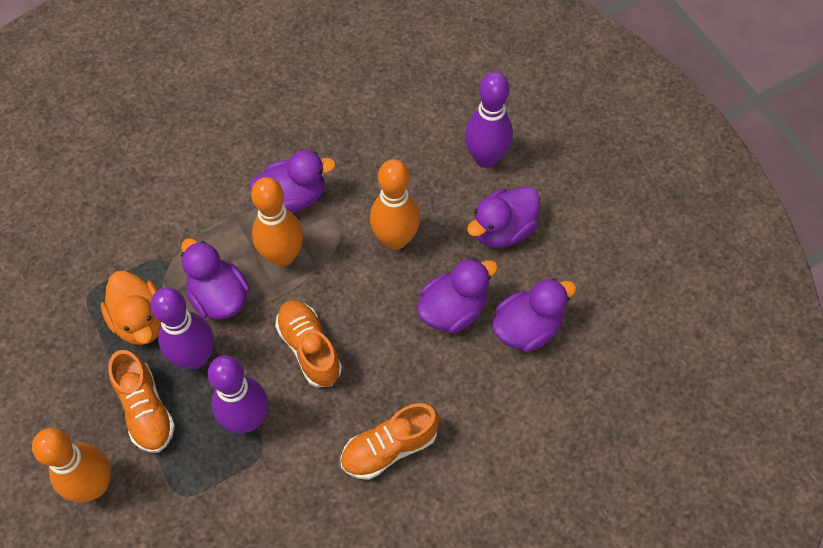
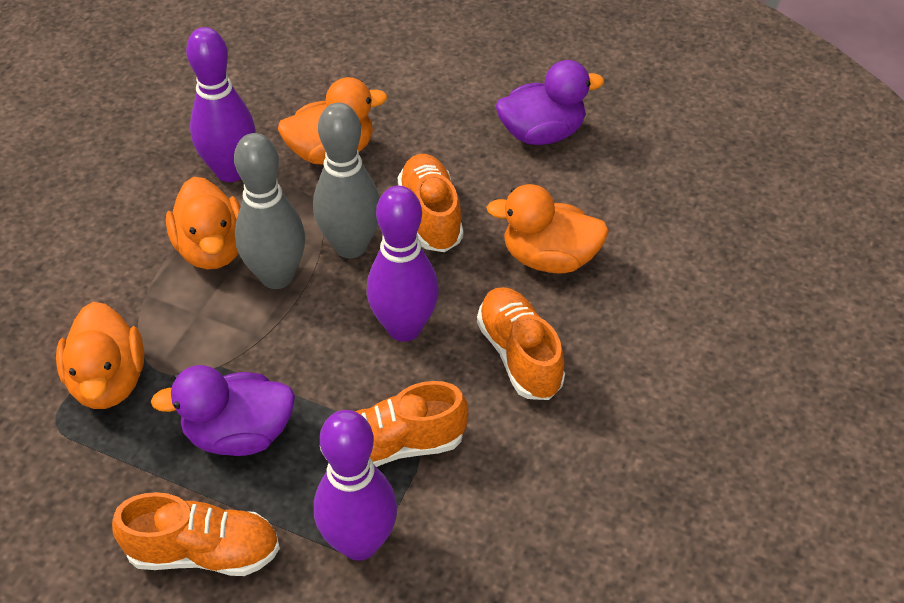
grey bowling pin: none = 0 -> [234,133,305,289] [313,103,380,258] = 2
orange bowling pin: [32,428,111,502] [251,177,303,267] [370,159,420,250] = 3 -> none = 0
orange duck: [101,271,161,345] = 1 -> [56,302,144,409] [166,177,241,269] [278,77,387,165] [486,184,609,274] = 4
orange shoe: [108,350,175,453] [275,300,342,387] [340,403,439,480] = 3 -> [112,492,280,576] [320,381,468,467] [398,154,463,252] [477,287,565,400] = 4
purple duck: [181,238,250,320] [250,150,336,213] [417,258,498,333] [467,186,540,248] [492,278,577,352] = 5 -> [151,365,295,456] [496,60,604,145] = 2

